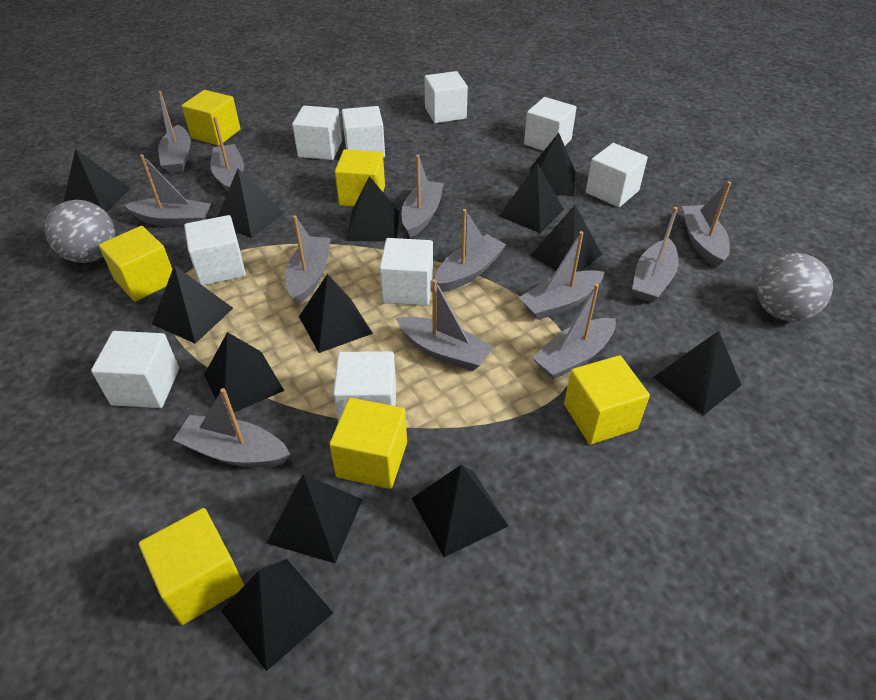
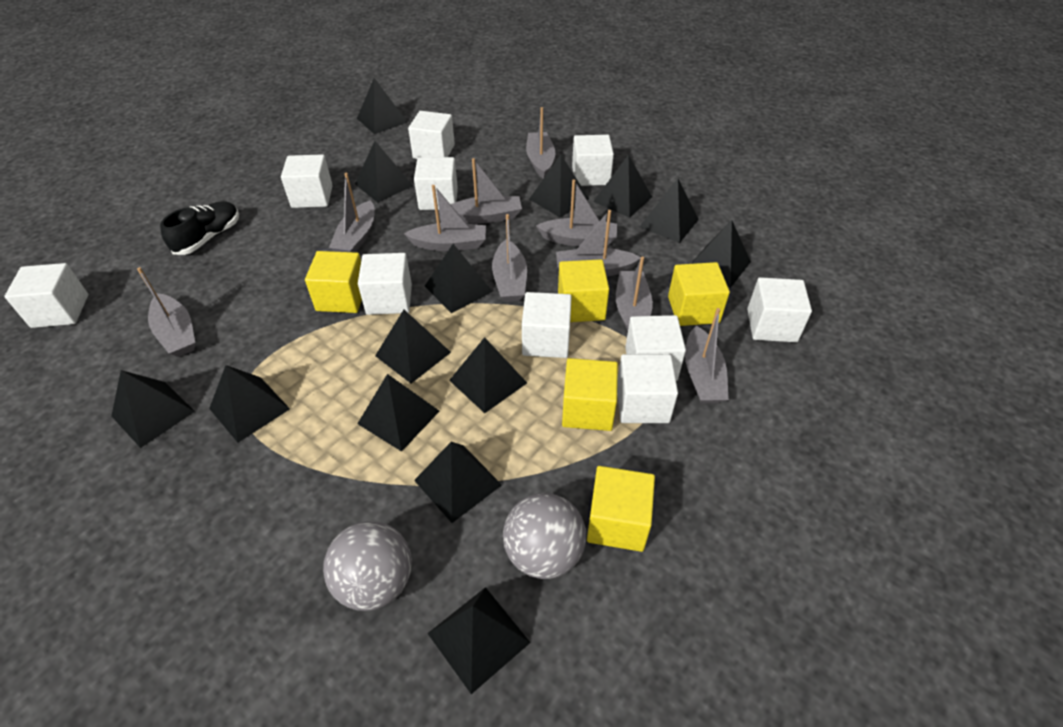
black pyramid: [64,149,130,213] [152,265,233,344] [204,332,284,412] [218,168,284,238] [221,559,333,671] [267,474,363,563] [299,274,373,353] [347,176,399,241] [411,465,508,557] [499,163,564,233] [530,133,575,196] [530,205,602,272] [653,331,741,415] = 13 -> [111,370,195,448] [209,365,290,443] [355,141,413,203] [357,78,407,134] [357,374,439,452] [375,310,451,383] [414,442,502,523] [425,244,492,313] [427,587,531,694] [449,337,527,413] [529,155,589,218] [593,154,652,218] [639,179,699,243] [691,220,751,288] = 14
black shoe: none = 0 -> [160,201,239,255] = 1
grey boat: [125,154,211,227] [158,91,191,174] [173,388,290,467] [210,117,244,192] [285,215,331,305] [396,279,493,371] [402,155,444,238] [435,209,506,292] [519,231,604,320] [532,283,616,379] [632,207,678,303] [682,181,731,268] = 12 -> [137,267,195,357] [329,172,375,252] [404,185,486,251] [450,158,522,224] [492,214,527,302] [526,107,555,179] [536,179,617,246] [556,210,641,276] [616,257,653,331] [685,308,729,403] = 10
white cube: [91,331,179,408] [184,215,246,286] [292,106,342,160] [333,351,396,422] [342,106,385,158] [379,238,433,306] [424,71,468,123] [524,97,577,151] [586,143,648,207] = 9 -> [4,263,88,328] [281,154,333,208] [358,253,412,315] [408,111,455,159] [414,157,458,210] [522,292,572,358] [572,135,614,186] [617,354,678,423] [625,315,686,381] [747,277,812,342] = 10
yellow cube: [99,226,173,302] [139,508,244,625] [182,90,240,146] [329,398,407,489] [335,149,385,207] [564,355,650,444] = 6 -> [305,251,362,313] [558,259,609,322] [562,358,618,431] [587,466,655,552] [668,262,730,326] = 5

